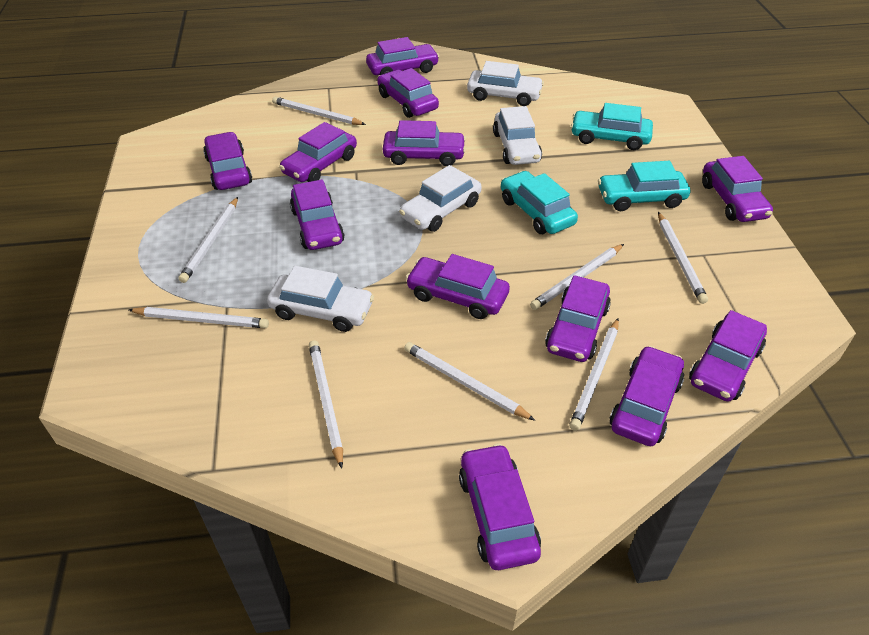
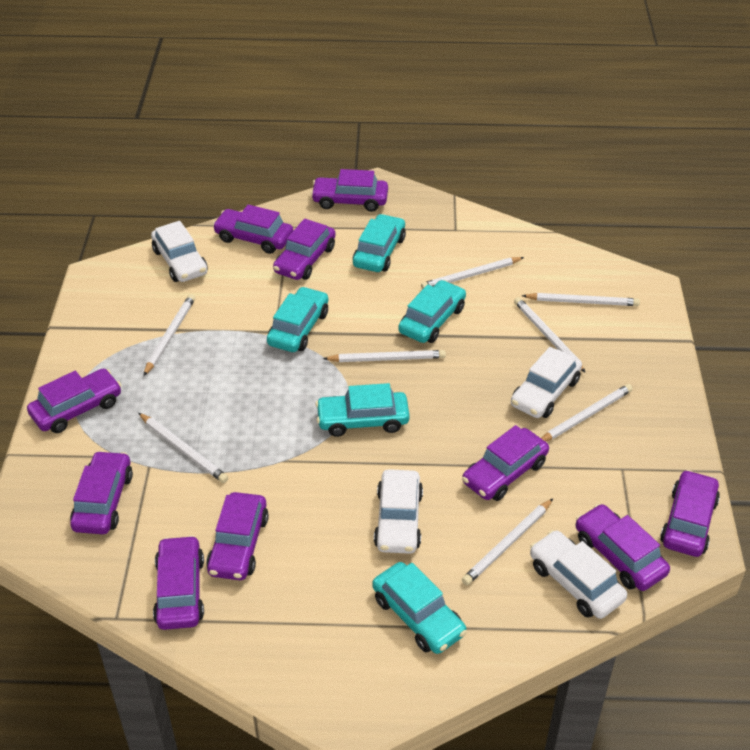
purple car: [203,132,252,190] [279,122,357,182] [290,179,345,250] [366,37,439,75] [377,68,439,118] [383,120,466,166] [405,254,510,319] [459,444,541,570] [545,275,611,362] [609,346,684,446] [689,310,767,402] [702,156,773,222] = 12 -> [27,368,121,433] [70,451,133,534] [153,535,204,630] [206,492,269,580] [212,205,293,254] [273,219,336,280] [311,169,388,212] [462,425,549,501] [576,504,670,591] [660,470,720,557] = 10
turquoise car: [501,171,578,234] [571,103,653,150] [598,161,690,211] = 3 -> [267,287,328,352] [315,383,410,437] [353,214,406,272] [372,562,467,654] [398,280,466,343] = 5

